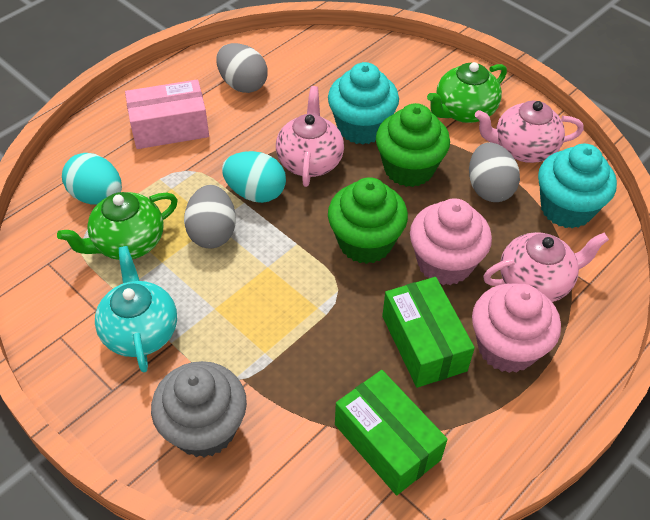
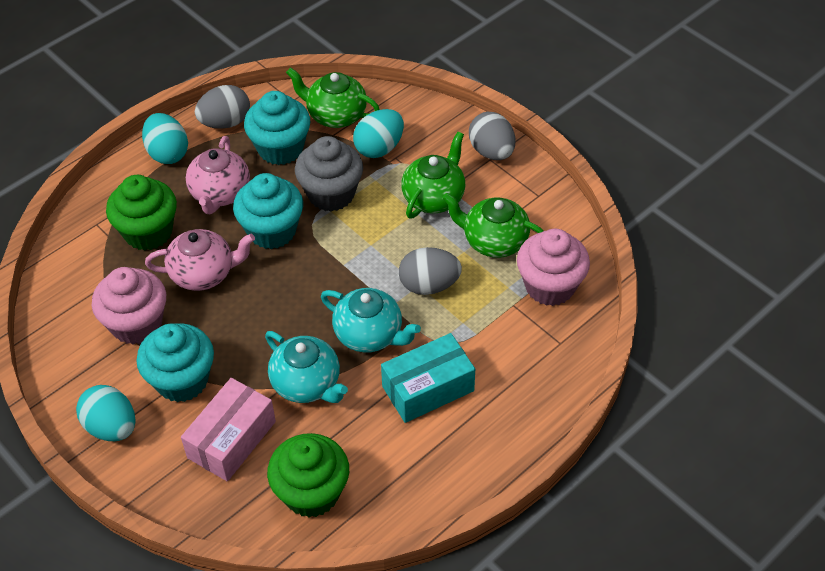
green box: [335,370,448,495] [382,277,475,388] = 2 -> none = 0
green teapot: [57,192,178,260] [427,62,507,123] = 2 -> [286,67,380,128] [401,132,465,219] [442,193,543,258] = 3
pink teapot: [276,86,344,187] [475,100,584,163] [483,232,609,302] = 3 -> [145,229,255,291] [186,136,250,214] = 2
turquoise box: none = 0 -> [381,333,475,423] = 1
turquoise cupcake: [328,62,399,145] [538,144,617,229] = 2 -> [136,323,214,402] [233,173,303,249] [244,91,310,165] = 3
turquoise egg: [62,153,122,205] [222,151,286,203] = 2 -> [76,385,135,441] [142,113,188,164] [353,109,404,158] = 3
turquoise teapot: [95,246,177,373] = 1 -> [265,331,348,403] [321,288,421,353] = 2

